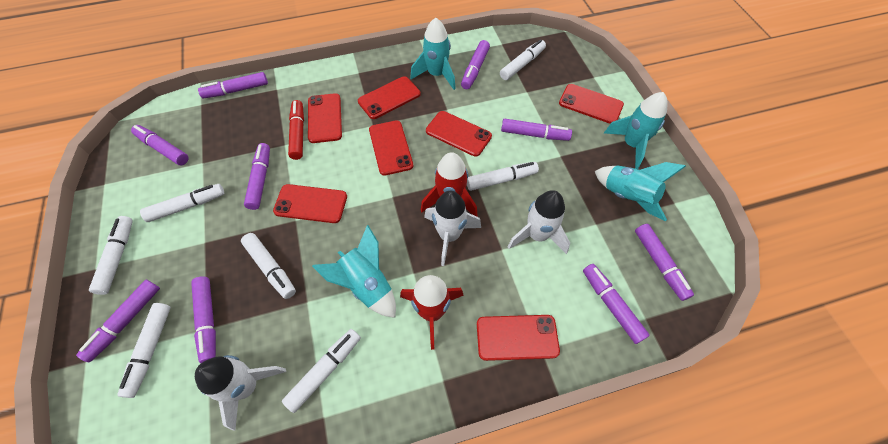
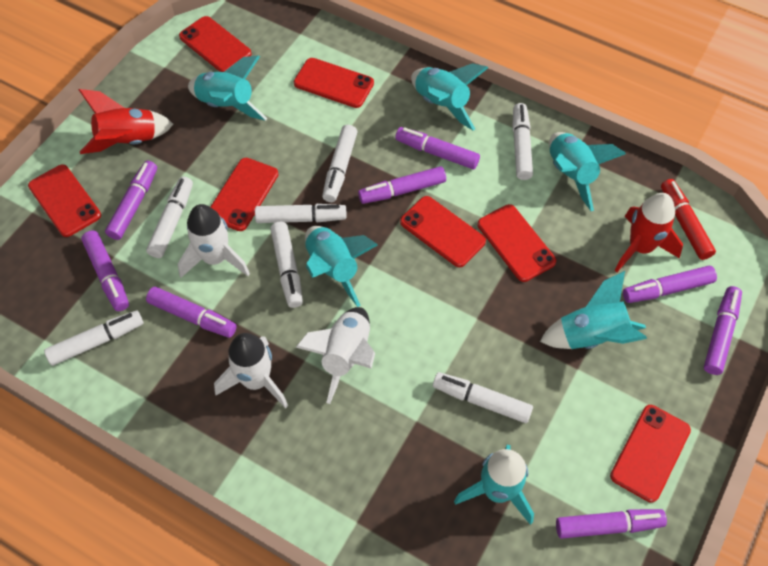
purple marker: [76,280,160,362] [131,125,189,166] [191,276,216,363] [198,72,268,99] [244,143,270,210] [461,40,490,89] [501,119,572,141] [583,264,650,344] [635,224,694,301] = 9 -> [81,230,129,311] [105,161,157,240] [146,287,237,338] [358,166,446,204] [395,127,480,169] [556,509,667,539] [623,266,717,303] [704,286,742,375] = 8
turquoise rocket: [312,225,396,318] [410,18,456,90] [595,162,686,221] [604,92,668,169] = 4 -> [188,56,268,121] [305,226,378,307] [411,63,488,130] [454,445,534,525] [540,271,647,349] [549,132,626,211] = 6

